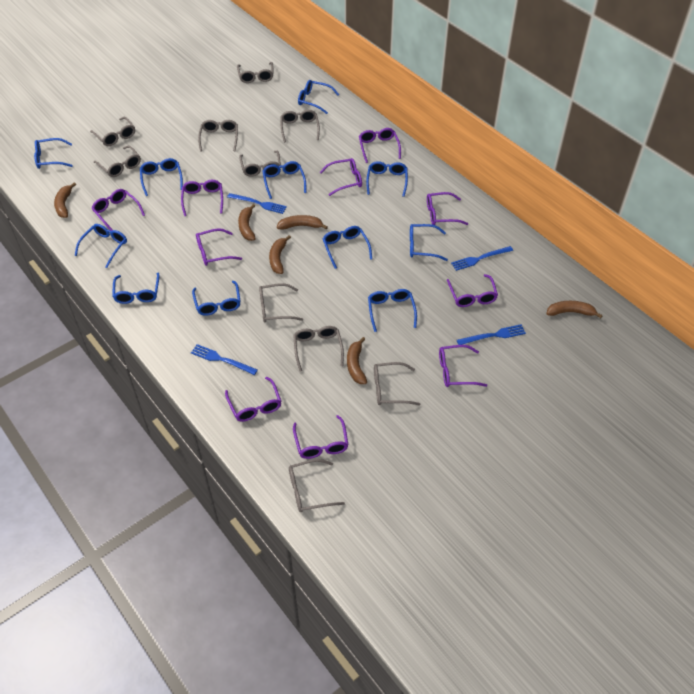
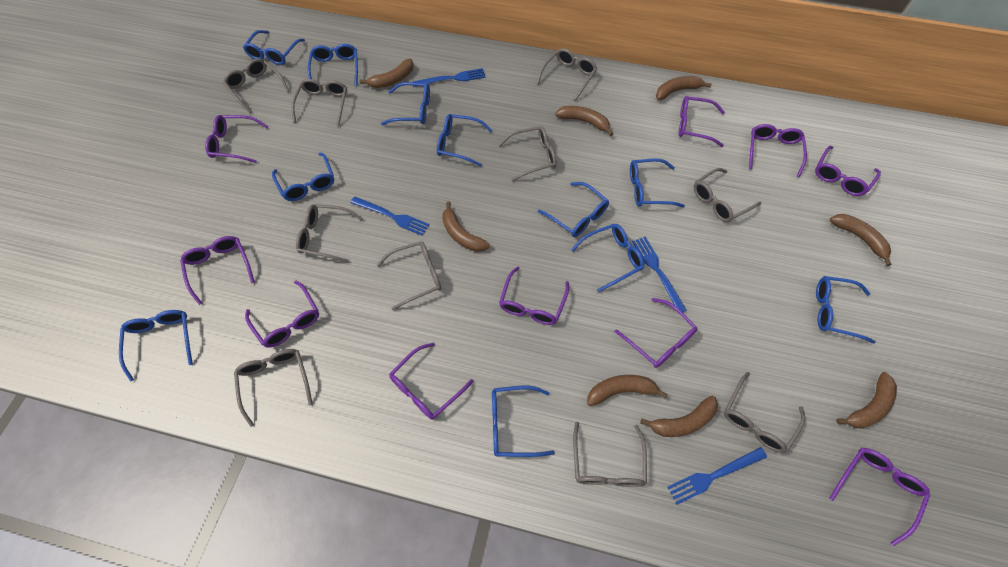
brown banana: [54,183,76,218] [238,204,256,241] [269,235,291,274] [277,215,328,230] [347,337,367,384] [546,301,603,318] = 6 -> [360,59,414,88] [442,201,490,252] [555,106,613,136] [587,375,668,406] [640,396,718,437] [656,76,712,100] [830,214,892,266] [836,372,897,429] = 8

